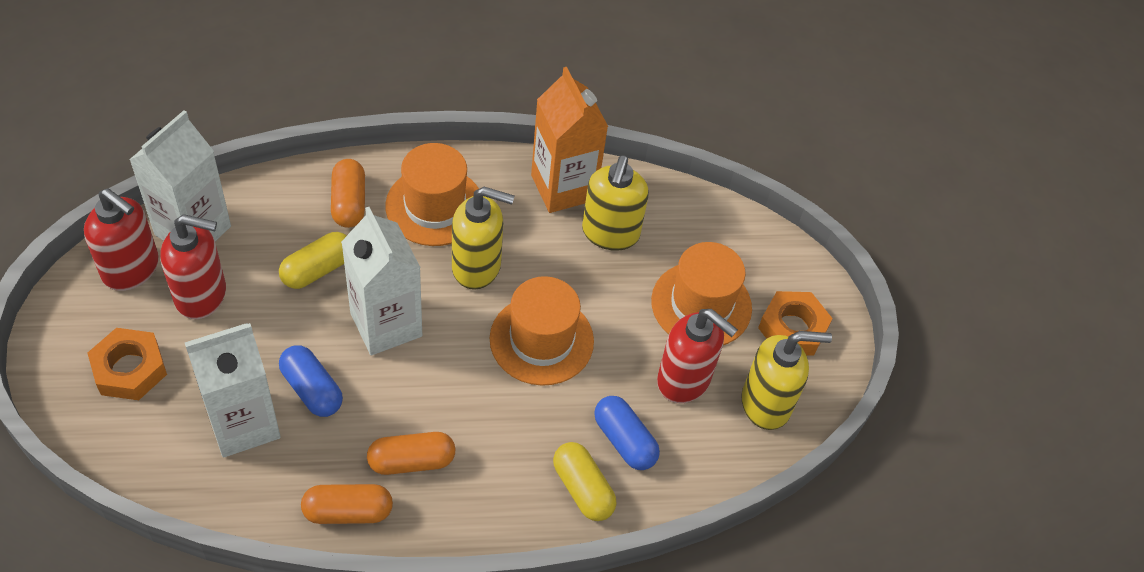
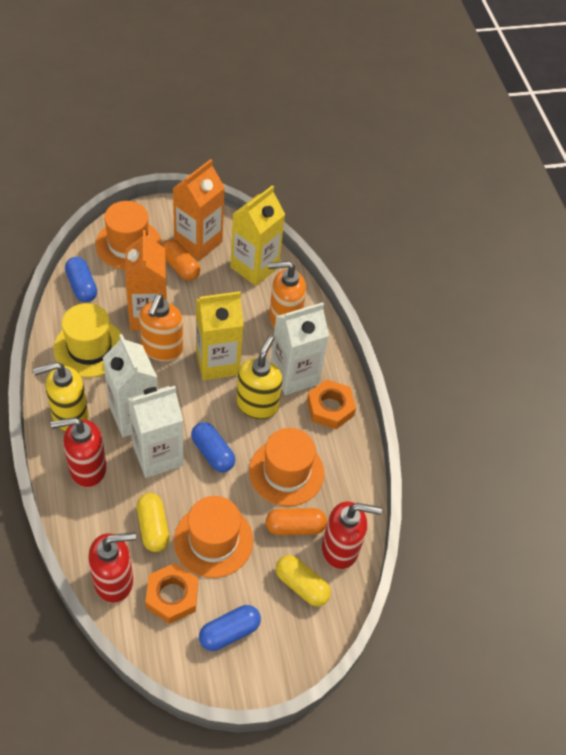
blue capsule: [279,345,343,417] [594,396,660,470] = 2 -> [65,257,97,302] [191,422,235,472] [199,605,261,651] = 3
orange capsule: [301,484,393,524] [331,159,365,228] [367,432,455,475] = 3 -> [162,239,201,281] [266,508,327,535] = 2
orange carton: [531,67,608,213] = 1 -> [125,230,167,330] [172,159,225,260] = 2
orange soap dispenser: none = 0 -> [139,294,183,361] [268,261,306,328] = 2
yellow carton: none = 0 -> [196,291,244,380] [230,185,285,286] = 2
yellow hat: none = 0 -> [53,303,122,378] = 1
yellow soap dispenser: [452,187,514,290] [582,155,649,251] [741,331,832,430] = 3 -> [33,362,89,432] [236,335,282,419] = 2

